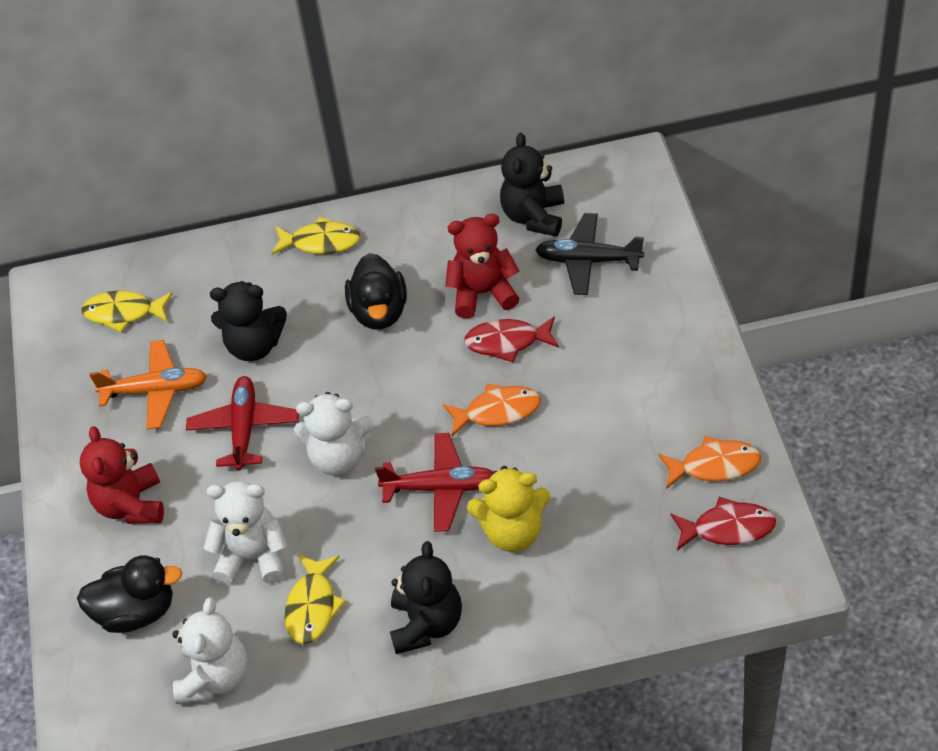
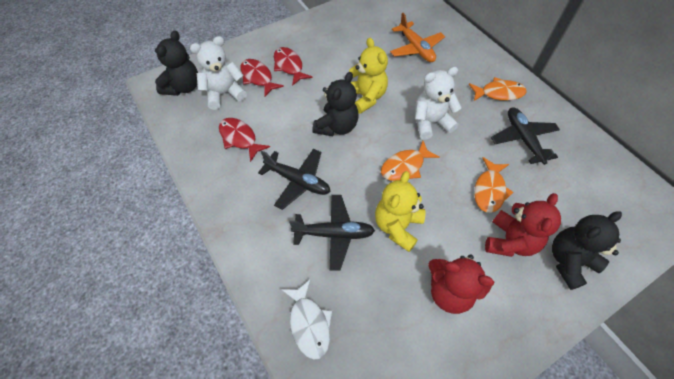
black duck: [77,555,182,633] [345,253,407,329] = 2 -> none = 0
black plane: [535,213,644,295] = 1 -> [258,149,330,210] [289,195,375,271] [491,107,560,165] = 3
orange fish: [443,384,541,436] [658,436,761,489] = 2 -> [381,141,439,181] [469,77,527,101] [474,157,513,213] = 3
red fish: [464,316,559,362] [671,497,776,551] = 2 -> [219,118,270,162] [240,59,284,97] [274,47,312,86] = 3
red plane: [186,376,299,471] [375,433,493,532] = 2 -> none = 0
white fish: none = 0 -> [281,279,332,360] = 1
white teddy bear: [172,597,248,704] [204,481,287,584] [294,392,374,475] = 3 -> [190,36,247,110] [415,67,462,140] = 2
yellow fish: [81,290,173,332] [271,216,360,255] [285,554,346,644] = 3 -> none = 0
yellow teddy bear: [467,466,551,552] = 1 -> [349,38,388,114] [375,171,425,252] = 2

